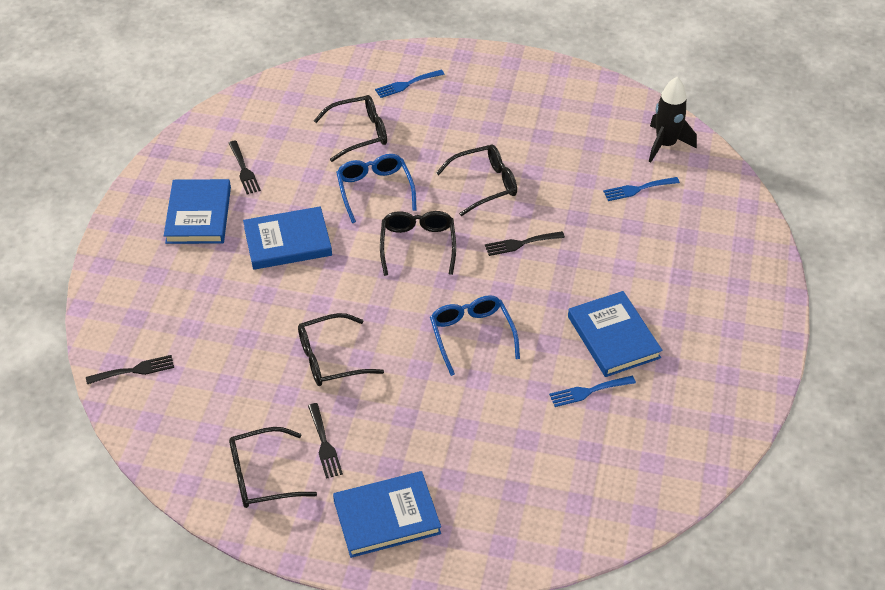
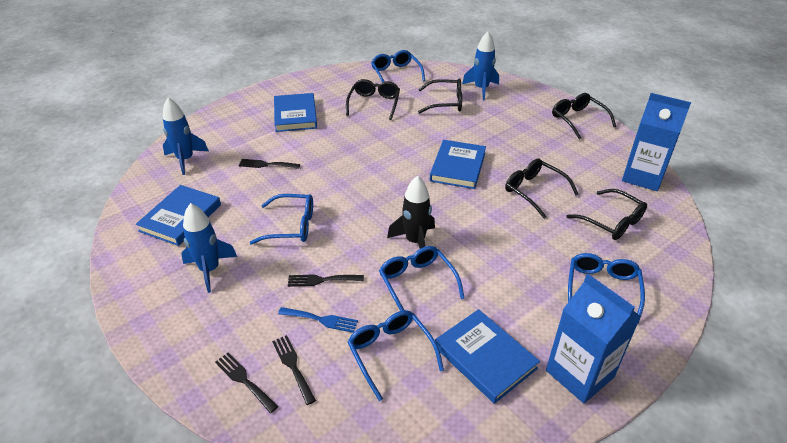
blue carton: none = 0 -> [546,274,641,403] [622,93,691,191] = 2
blue fork: [375,70,444,98] [549,376,636,407] [603,177,680,201] = 3 -> [278,307,358,333] = 1
blue glasses: [336,154,417,223] [430,295,520,376] = 2 -> [250,194,313,245] [347,310,444,401] [371,50,425,82] [379,246,465,311] [568,253,645,324] = 5
blue rocket: none = 0 -> [163,97,209,175] [181,203,237,293] [462,31,499,100] = 3

